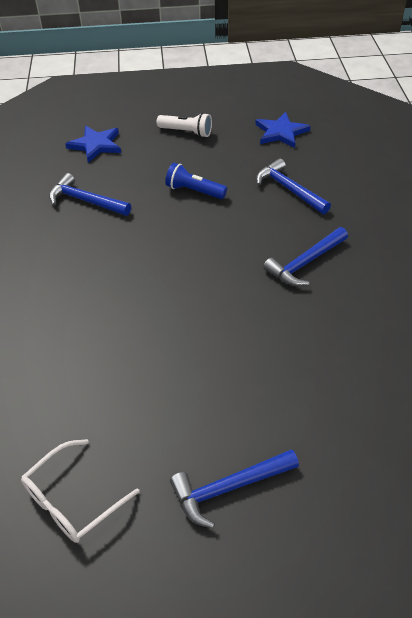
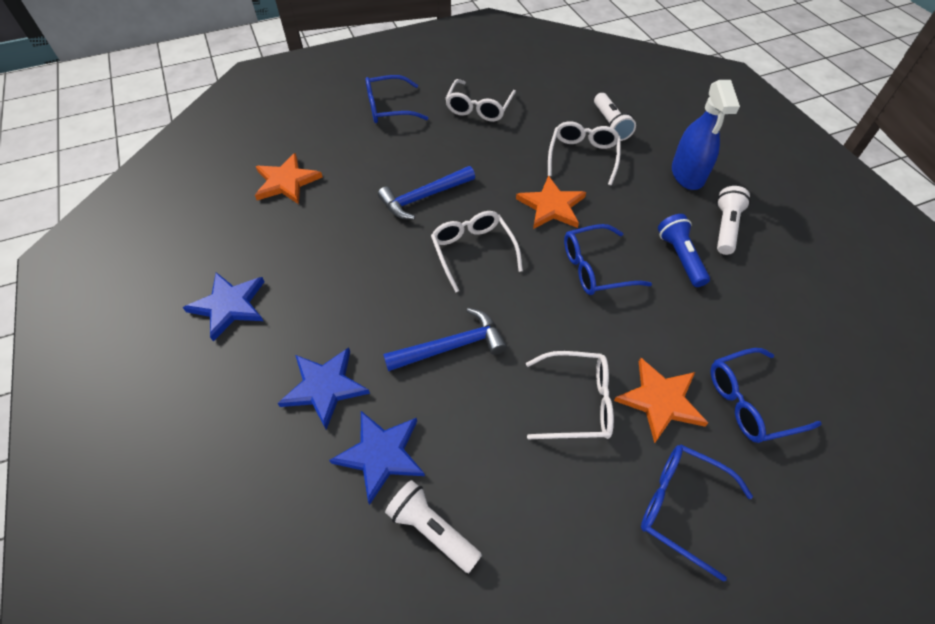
blue glasses: none = 0 -> [365,75,428,123] [564,224,652,295] [641,444,753,582] [711,348,822,443] = 4
blue hammer: [49,173,131,216] [170,449,299,528] [256,158,331,214] [263,227,348,286] = 4 -> [378,166,475,220] [383,308,507,371] = 2
blue spray bottle: none = 0 -> [672,80,740,190] = 1
blue star: [65,126,121,163] [255,112,311,148] = 2 -> [183,272,265,341] [278,347,370,430] [329,411,425,505] = 3
orange star: none = 0 -> [255,153,323,204] [516,176,586,229] [614,358,708,443] = 3
white flashlight: [157,113,212,137] = 1 -> [385,480,482,573] [594,93,636,141] [717,186,751,255] = 3
white glasses: [21,439,140,543] = 1 -> [431,211,523,293] [445,79,516,122] [526,351,614,439] [548,121,621,186] = 4

